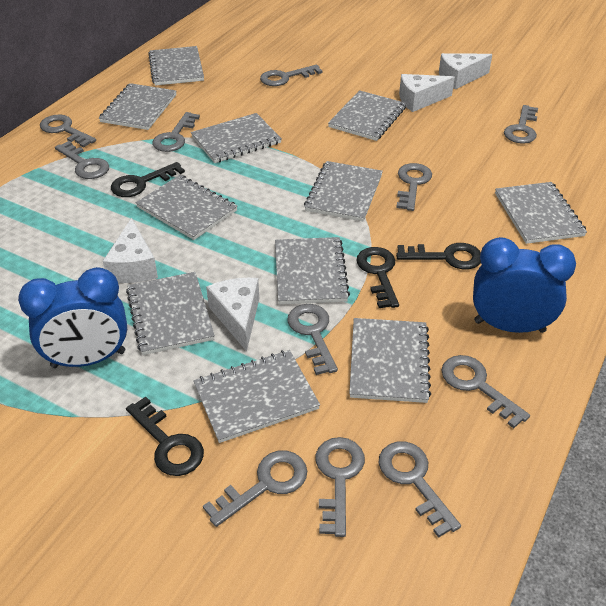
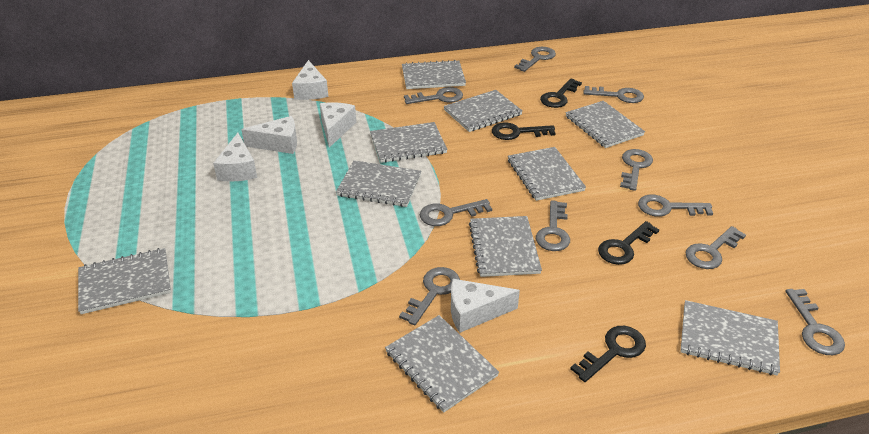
blue clock: [18,267,127,368] [473,237,576,333] = 2 -> none = 0
grey key: [40,115,96,147] [55,141,109,179] [152,112,200,152] [203,450,307,527] [260,65,322,86] [287,304,338,375] [315,437,365,537] [378,441,461,538] [396,163,432,211] [441,355,530,428] [504,105,538,144] = 11 -> [399,267,460,326] [404,87,463,104] [420,199,492,226] [514,47,556,72] [536,200,570,251] [583,86,644,103] [620,149,653,191] [638,195,713,217] [685,226,746,269] [785,289,845,355] = 10
grey notebook: [99,83,176,130] [126,272,215,355] [136,175,238,240] [148,46,204,86] [191,113,282,163] [193,350,320,443] [275,237,350,305] [304,161,383,222] [328,90,406,141] [349,318,431,403] [495,182,587,244] = 11 -> [78,248,171,314] [336,160,421,207] [370,122,447,163] [385,315,499,413] [402,60,466,89] [444,90,522,132] [469,216,542,277] [508,147,586,201] [566,101,645,148] [680,300,780,375] = 10
white cheese: [103,218,158,283] [206,278,259,351] [399,74,455,112] [439,53,492,89] = 4 -> [213,133,257,181] [241,116,297,154] [292,60,328,100] [320,102,356,148] [451,279,520,333] = 5

